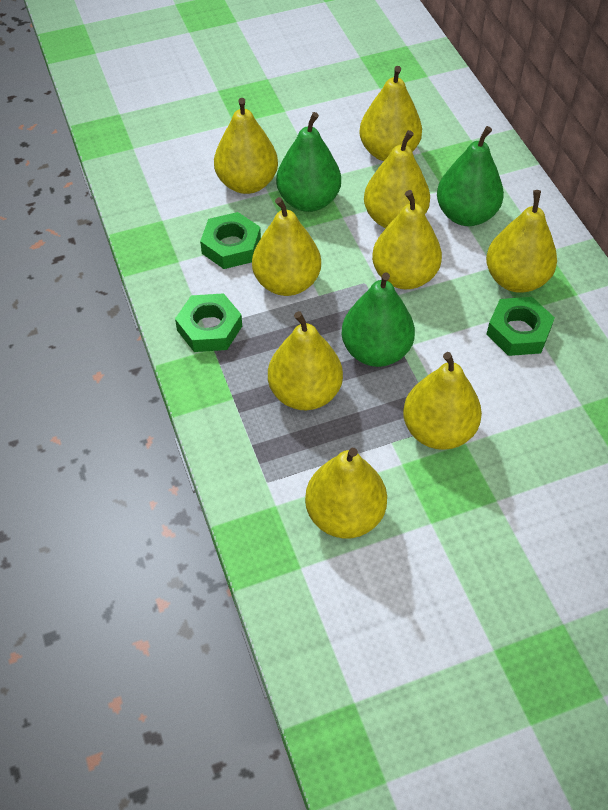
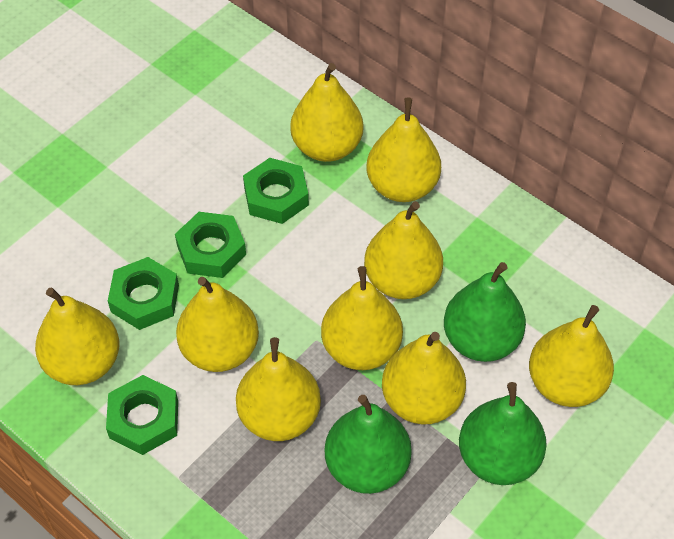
green nut: [175,293,242,352] [200,212,261,269] [486,297,555,356] = 3 -> [106,375,178,455] [108,257,179,330] [175,212,246,278] [243,158,309,224] = 4

